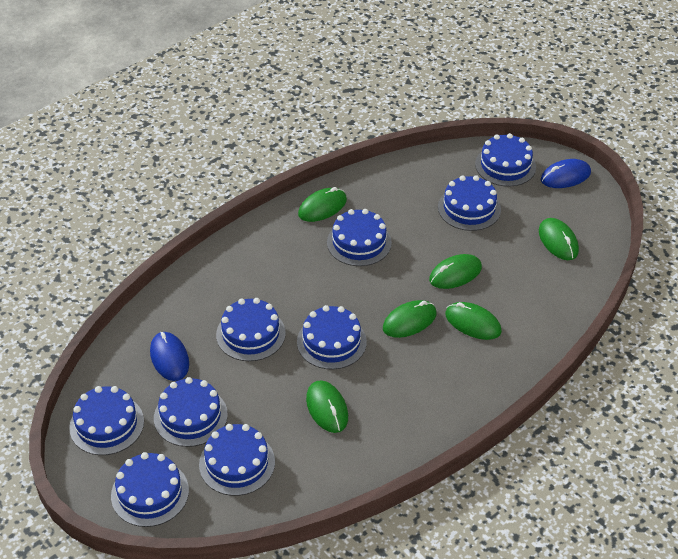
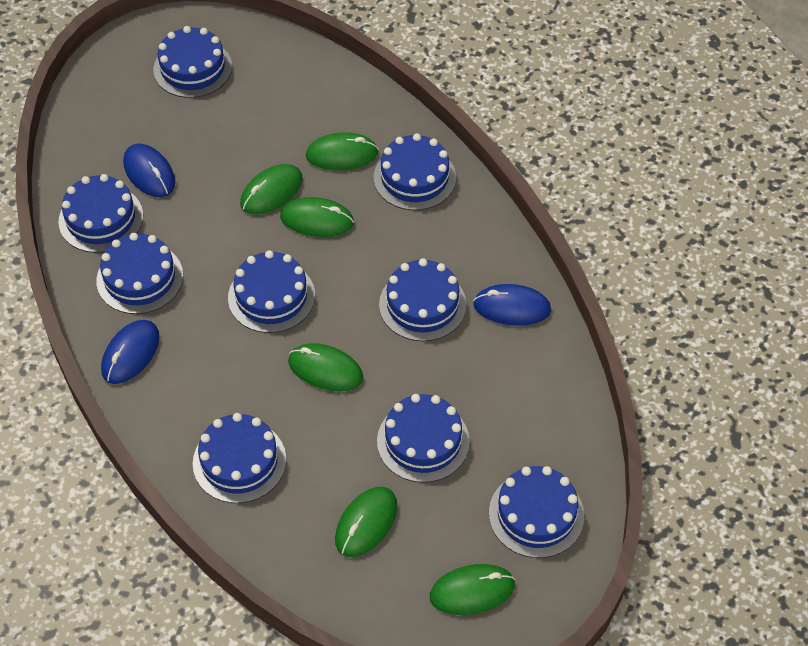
blue mouse: [150,332,189,381] [541,159,591,188] = 2 -> [101,320,160,384] [123,144,175,197] [473,284,551,326] = 3

